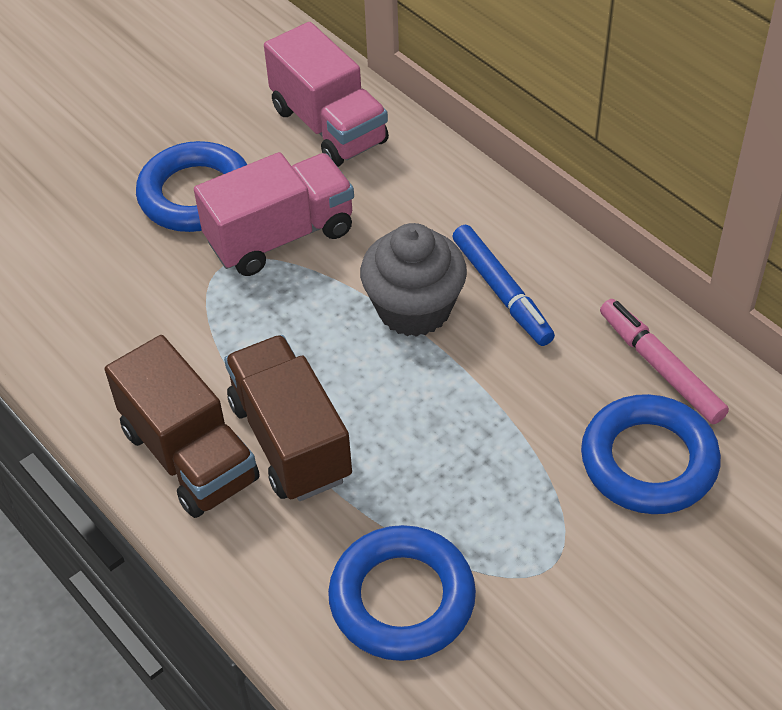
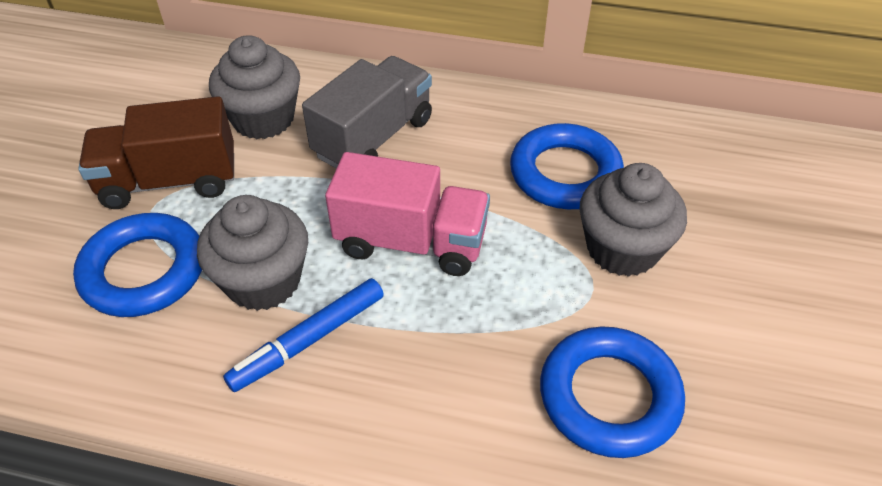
brown truck: [105,335,260,518] [224,335,352,501] = 2 -> [78,96,234,209] = 1
grey cupcake: [360,223,467,337] = 1 -> [197,195,308,311] [209,35,300,139] [579,163,687,277] = 3
grey truck: none = 0 -> [302,56,432,169] = 1
pink marker: [600,299,729,424] = 1 -> none = 0
pink truck: [194,152,354,276] [264,22,389,167] = 2 -> [325,152,490,276] = 1

